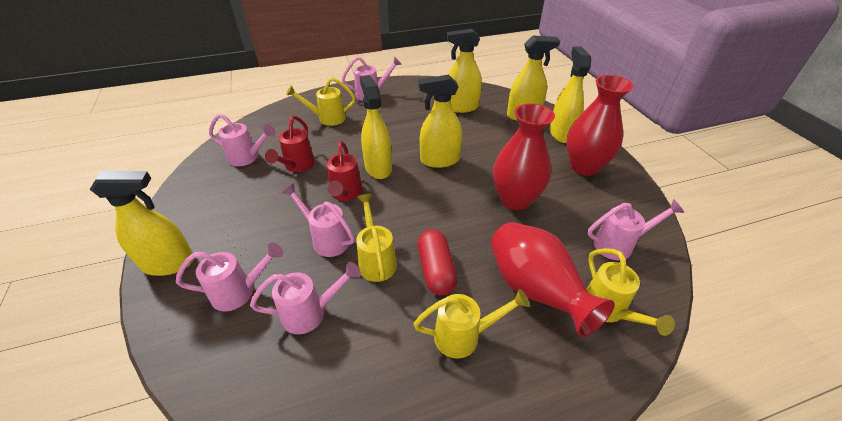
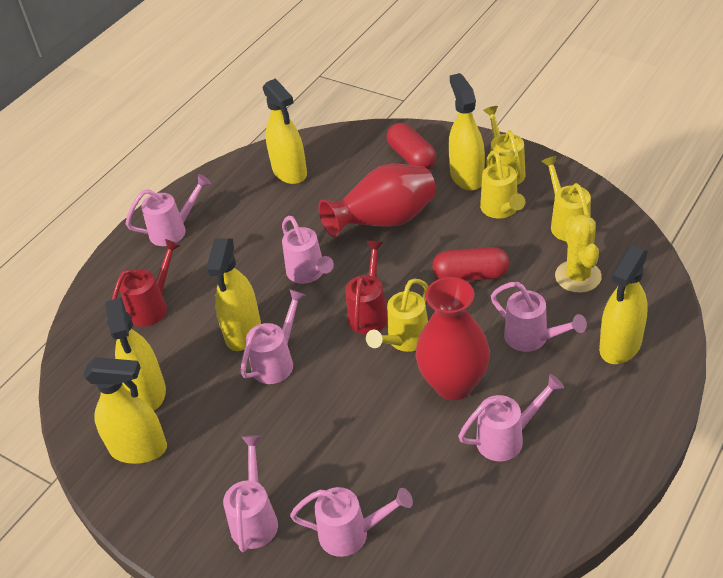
pink watering can: [176,242,283,311] [209,114,275,166] [250,262,361,334] [282,183,355,257] [342,56,402,101] [587,200,684,260] = 6 -> [126,174,211,246] [223,436,278,552] [240,289,306,384] [282,216,334,284] [290,487,413,557] [458,374,564,461] [491,282,587,352] = 7
red capsule: [418,230,457,296] = 1 -> [387,123,436,169] [432,247,509,281] = 2
red vase: [491,222,615,337] [493,103,555,210] [567,75,633,176] = 3 -> [319,164,436,237] [415,277,490,400] = 2
yellow cactus: none = 0 -> [555,214,602,293] = 1

